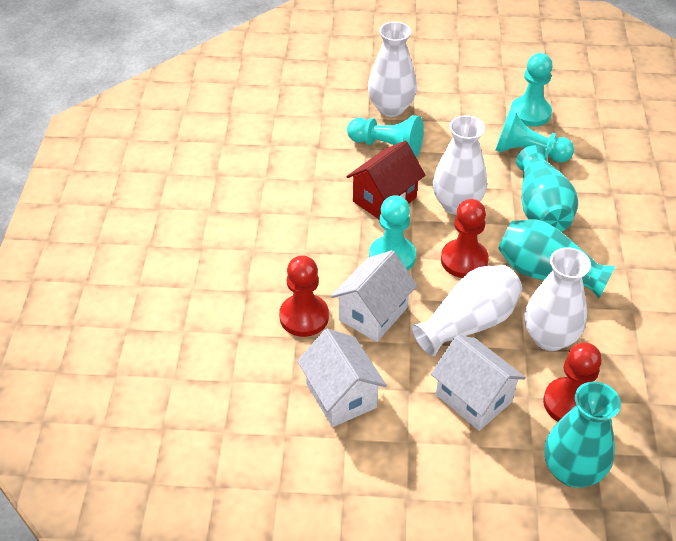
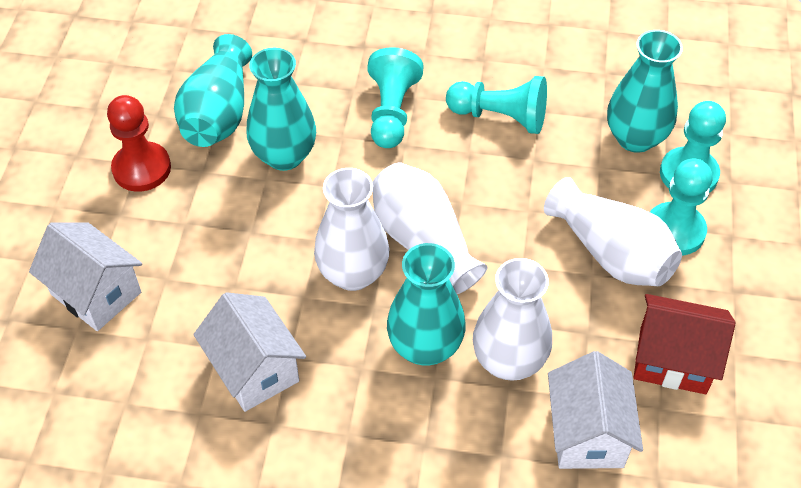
red pawn: [279,255,329,337] [441,199,489,278] [543,343,602,422] = 3 -> [107,95,171,192] = 1
turquoise vase: [498,220,615,298] [516,145,578,232] [544,381,621,488] = 3 -> [174,34,252,147] [247,48,316,171] [387,243,466,366] [607,30,683,153] = 4

